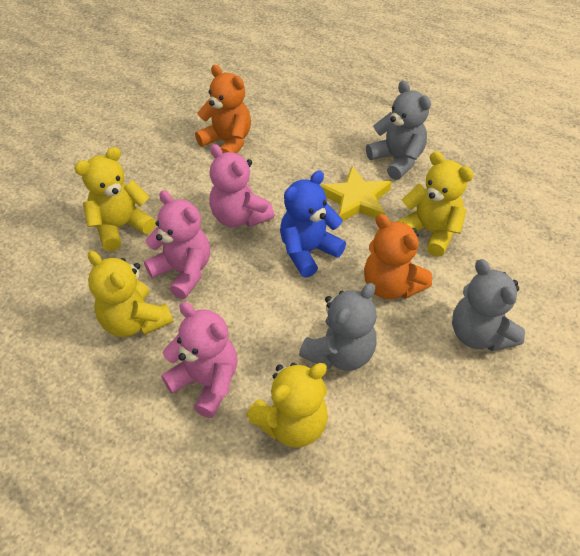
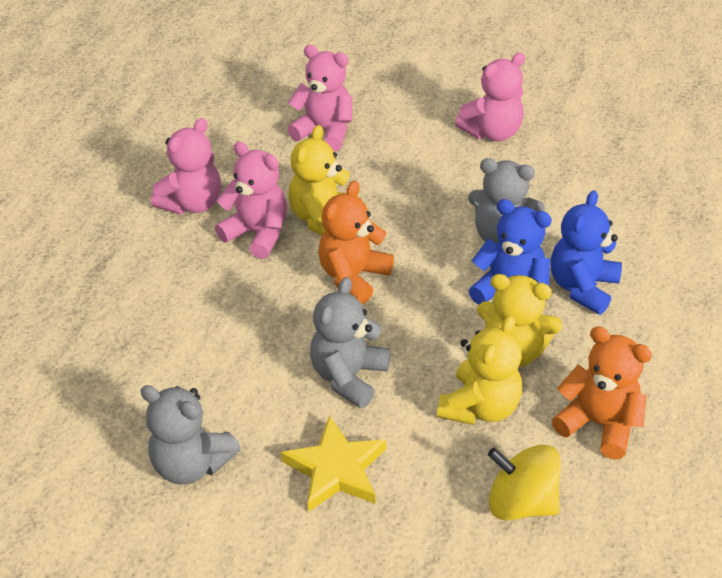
blue teddy bear: [280,171,346,278] = 1 -> [469,199,552,305] [550,190,622,315] = 2
pink teddy bear: [144,190,210,299] [161,302,237,418] [209,144,275,227] = 3 -> [151,118,221,215] [215,142,287,259] [287,45,352,152] [455,53,525,141] = 4
yellow spinning top: none = 0 -> [488,445,561,521] = 1
yellow teddy bear: [74,147,156,251] [88,251,173,337] [246,363,328,448] [397,151,474,257] = 4 -> [289,125,358,236] [437,315,522,425] [477,274,563,367] = 3

